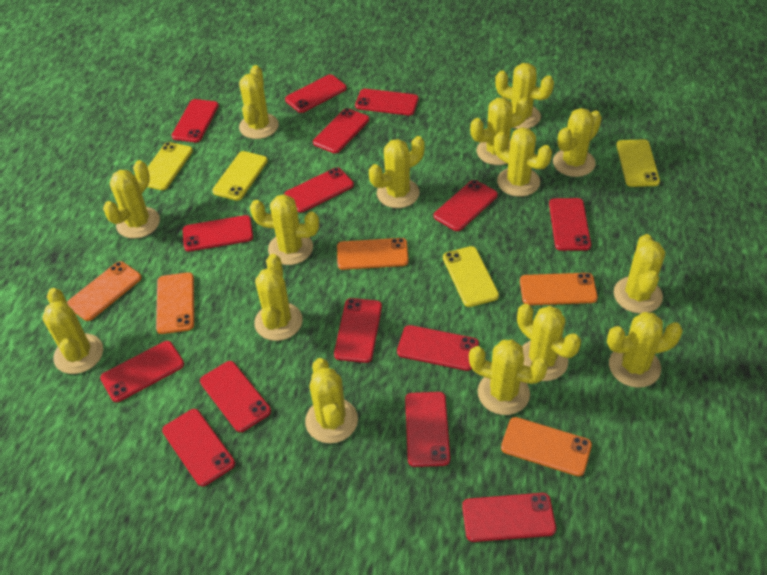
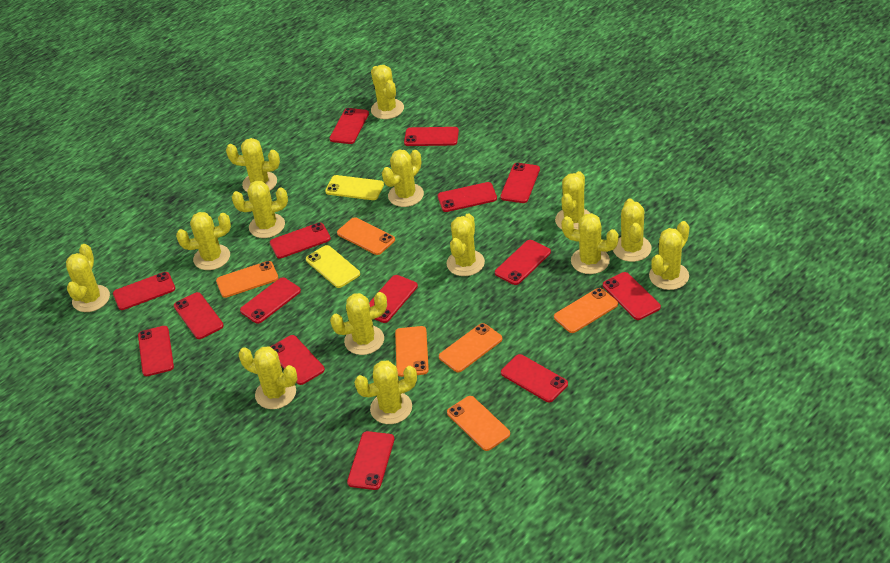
orange phone: [67,261,142,321] [156,272,194,334] [337,238,409,270] [501,417,592,476] [520,273,598,305] = 5 -> [216,261,278,298] [337,217,395,255] [395,326,429,377] [439,323,502,372] [447,396,510,451] [554,288,618,333] = 6
yellow cactus: [42,288,103,374] [103,160,160,239] [239,65,279,139] [250,194,319,265] [254,254,303,341] [305,358,358,443] [369,136,425,208] [469,340,548,415] [470,98,530,165] [494,127,552,197] [495,63,554,129] [517,304,581,381] [553,108,602,177] [607,312,683,388] [614,234,665,314] = 15 -> [66,244,110,312] [176,212,231,270] [226,138,280,192] [232,181,288,238] [238,346,297,409] [330,292,387,355] [354,361,417,424] [371,65,404,119] [382,149,424,207] [446,213,485,276] [555,171,590,230] [561,213,619,274] [613,198,651,262] [649,221,689,290] = 14
yellow phone: [147,142,193,190] [212,151,268,201] [443,246,499,307] [616,139,660,187] = 4 -> [306,245,360,288] [325,175,384,200] = 2

